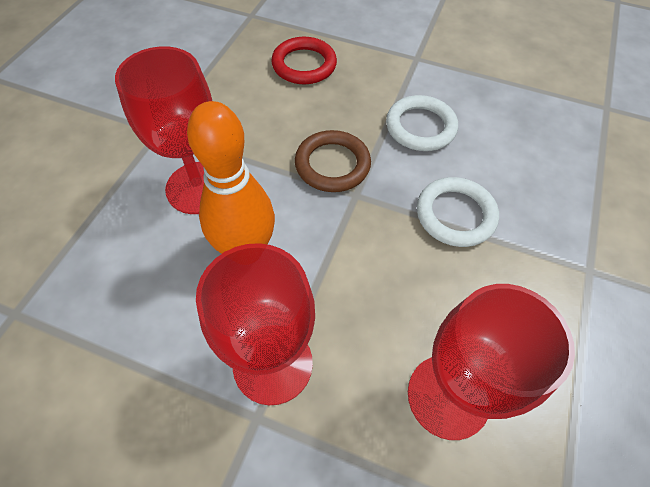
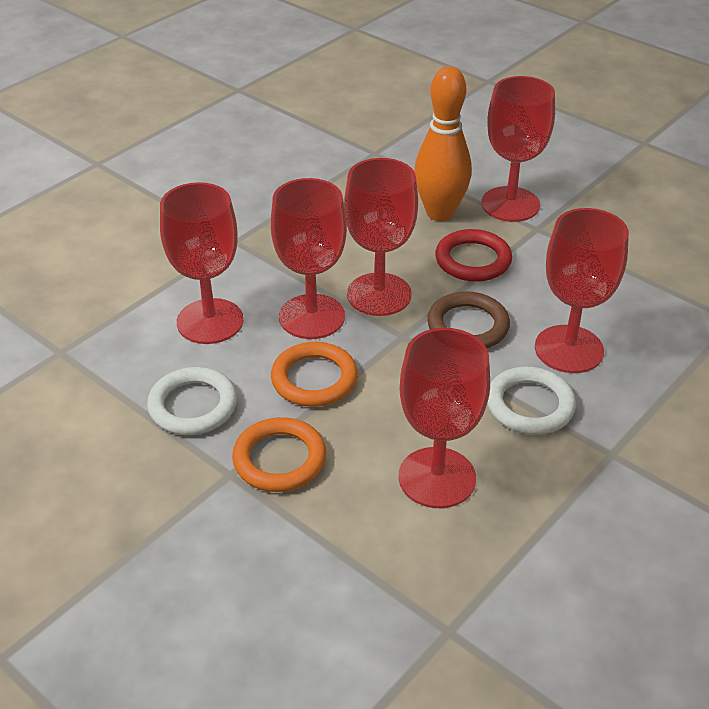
orange ring: none = 0 -> [232,417,326,492] [271,342,358,407] = 2
red goblet: [115,47,212,214] [196,243,315,405] [408,284,575,440] = 3 -> [160,182,243,344] [271,178,347,339] [344,158,418,316] [399,328,490,508] [481,76,555,222] [535,208,629,373] = 6

